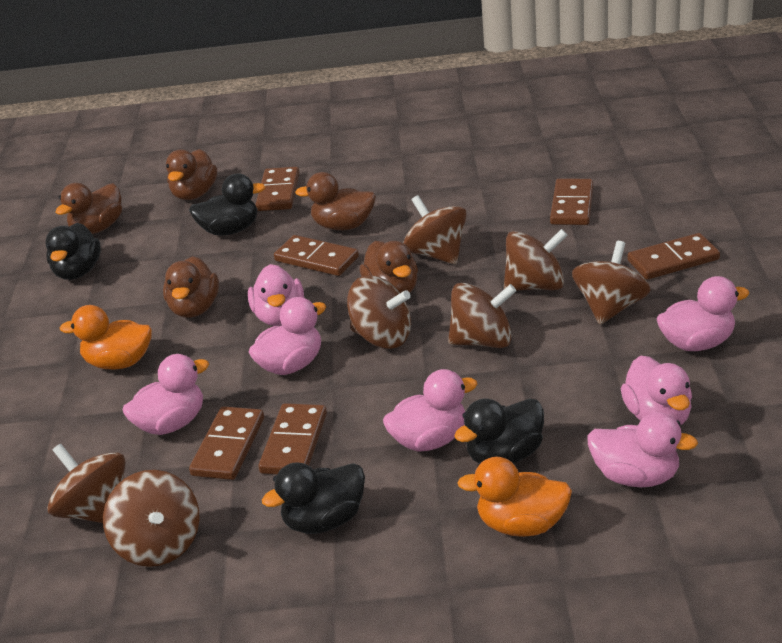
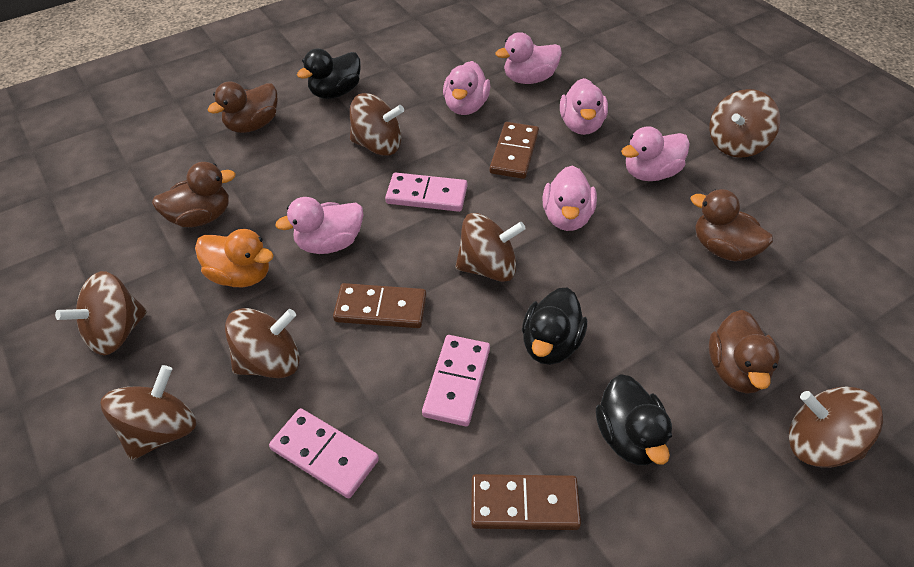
black duck: [45,223,101,280] [189,173,266,236] [262,462,365,534] [454,398,544,464] = 4 -> [297,48,361,99] [522,287,587,365] [596,374,672,465] = 3
brown domino: [189,406,264,480] [256,167,300,211] [258,403,327,474] [274,235,359,276] [550,179,594,225] [627,233,720,280] = 6 -> [333,283,427,328] [471,474,581,530] [490,122,539,179] = 3
brown duck: [56,183,122,234] [163,256,219,318] [166,149,217,200] [295,172,376,230] [359,241,418,293] = 5 -> [152,162,236,227] [207,81,277,133] [690,189,773,262] [709,310,780,394] = 4
orange duck: [60,305,152,369] [457,457,572,537] = 2 -> [195,229,274,287] = 1
pink domino: none = 0 -> [269,408,379,499] [385,172,467,212] [422,335,490,426] = 3
pink duck: [123,354,209,435] [248,264,304,326] [249,297,326,375] [383,369,478,452] [587,412,698,487] [621,355,692,425] [656,276,749,351] = 7 -> [275,197,363,254] [443,61,491,115] [495,32,562,84] [543,165,597,231] [560,78,608,135] [621,126,690,181] = 6

